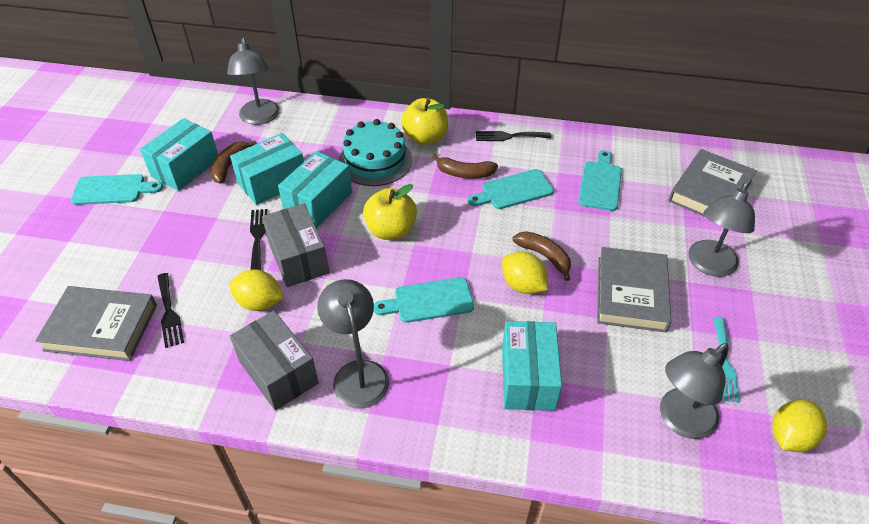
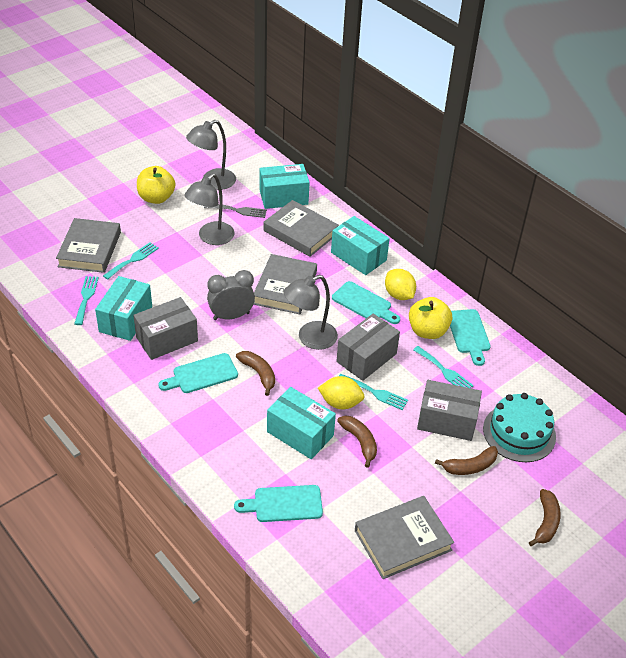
black fork: [157,273,184,348] [250,209,268,270] [476,131,551,141] = 3 -> none = 0
brown banana: [211,140,256,184] [432,154,498,179] [513,231,571,281] = 3 -> [236,351,275,396] [337,416,377,468] [435,446,498,475] [529,489,561,546] = 4
grey book: [35,286,157,361] [597,247,671,332] [669,149,757,217] = 3 -> [56,218,121,273] [253,254,317,314] [263,200,339,257] [355,496,454,579] = 4
grey box: [230,311,319,411] [262,204,329,287] = 2 -> [133,297,198,360] [336,314,400,381] [417,380,482,441] = 3
grey clock: none = 0 -> [207,270,255,320] = 1
grey fork: none = 0 -> [204,204,267,218] = 1
grey lamp: [227,37,280,125] [317,279,389,409] [660,343,728,439] [688,183,755,277] = 4 -> [184,174,235,245] [186,120,236,190] [284,275,338,350] = 3
turquoise fork: [713,317,740,403] = 1 -> [74,276,99,325] [103,243,159,280] [339,374,408,410] [413,346,474,388] = 4
yellow lemon: [229,269,284,311] [502,252,548,294] [772,400,827,452] = 3 -> [318,376,364,409] [385,269,416,300] = 2

